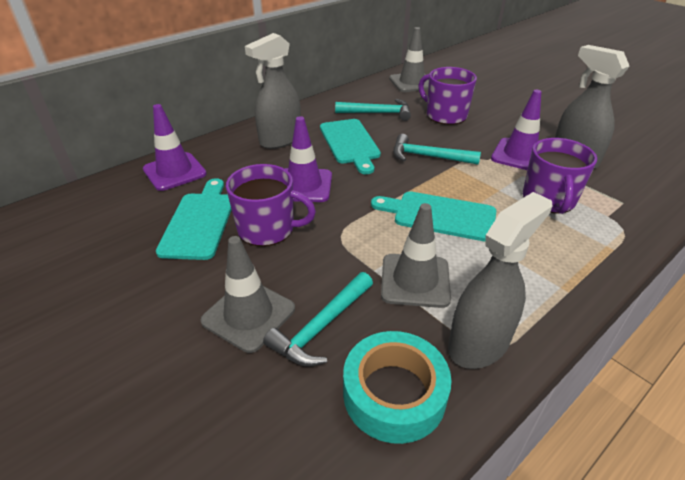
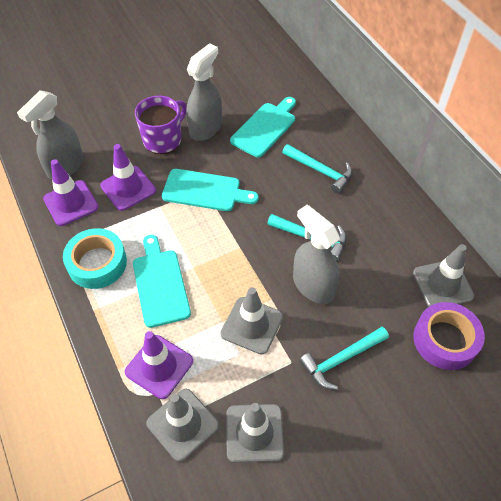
grey traffic cone: [201,236,295,353] [381,203,451,308] [389,27,429,92] = 3 -> [147,389,219,462] [221,287,283,355] [226,403,284,463] [413,244,474,307] = 4
purple mug: [226,164,316,247] [419,67,477,125] [523,138,597,214] = 3 -> [135,96,187,154] = 1
purple tape: none = 0 -> [413,302,485,370] = 1

